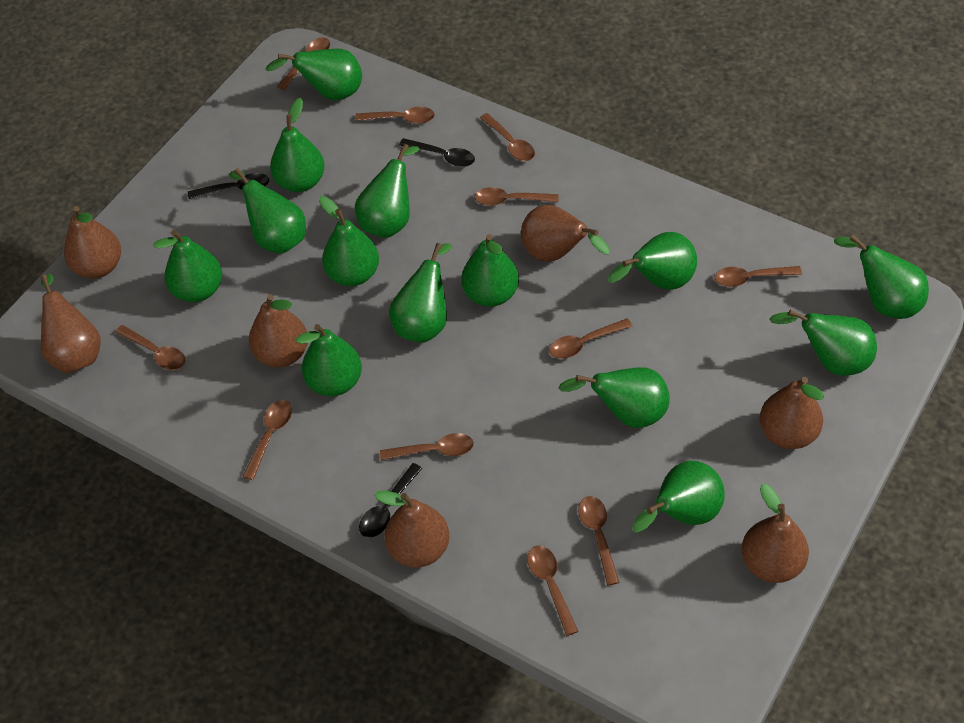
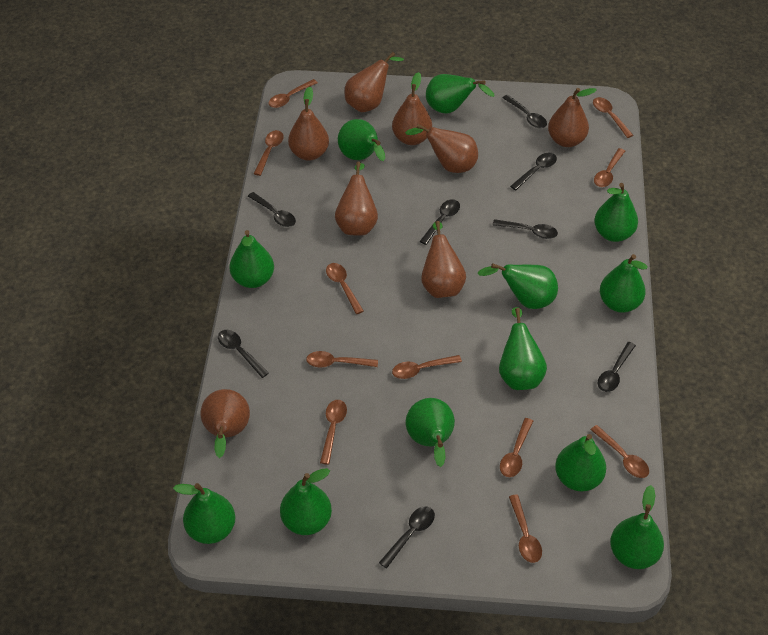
black spoon: [188,173,269,199] [359,463,423,538] [399,138,475,167] = 3 -> [218,330,269,378] [248,192,296,227] [379,507,435,568] [419,199,460,245] [492,219,558,239] [503,95,547,128] [510,153,557,190] [597,342,636,392] = 8
brown pear: [41,274,101,373] [64,206,121,278] [249,294,308,367] [374,491,449,567] [521,205,610,262] [741,484,809,583] [760,377,824,449] = 7 -> [201,389,250,458] [288,87,329,161] [335,162,378,236] [344,52,404,112] [392,72,432,145] [405,124,478,173] [421,221,466,298] [548,88,597,147] = 8
green pear: [153,230,222,302] [229,168,306,254] [265,48,362,100] [270,98,325,192] [296,324,362,396] [319,196,379,286] [355,144,419,238] [389,243,452,343] [461,234,519,307] [558,367,670,428] [608,232,697,290] [632,461,725,533] [769,309,877,376] [834,235,929,319] = 14 -> [173,483,235,544] [229,230,274,288] [280,468,332,535] [338,119,385,161] [406,398,455,467] [426,74,495,114] [477,263,558,309] [499,307,547,390] [555,434,606,491] [594,183,638,242] [600,254,648,313] [610,485,664,569] = 12

